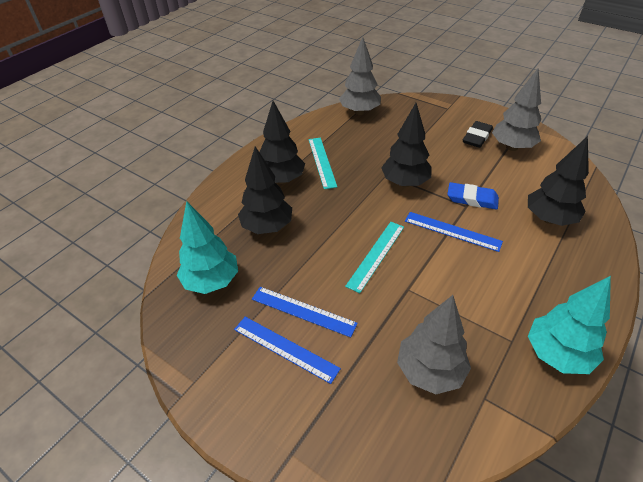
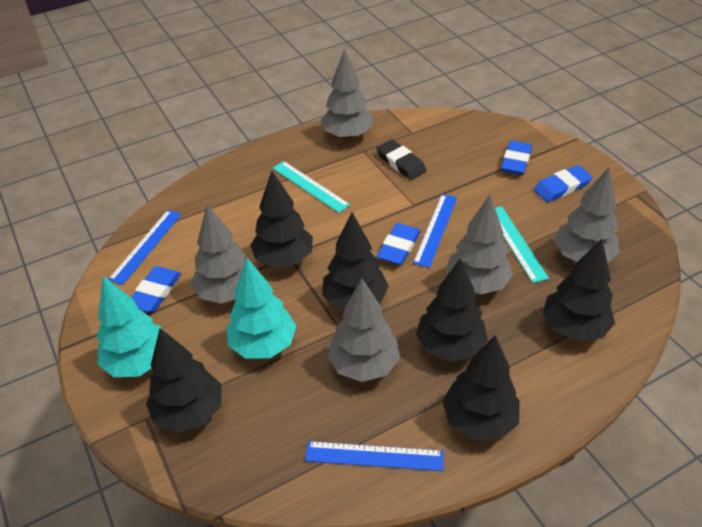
black tree: [238,146,292,234] [260,101,305,184] [381,103,432,187] [528,136,589,226] = 4 -> [146,328,221,433] [250,171,313,268] [322,212,389,310] [416,258,488,362] [442,335,520,440] [543,239,615,341] = 6
blue eraser: [448,182,499,210] = 1 -> [131,266,181,312] [377,223,421,265] [501,140,532,175] [534,165,593,202] = 4
grey tree: [339,37,381,115] [397,295,471,394] [492,67,541,151] = 3 -> [190,205,246,304] [321,49,373,140] [327,278,400,382] [446,194,513,294] [554,167,620,264] = 5

